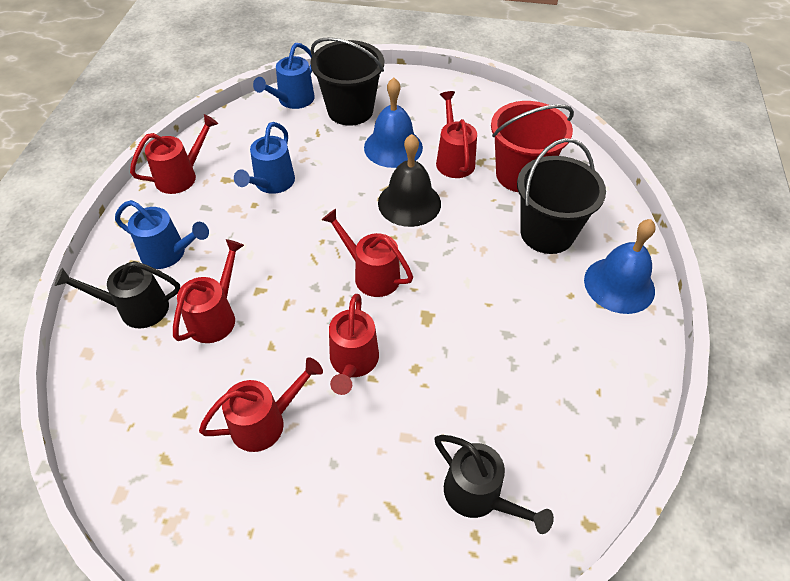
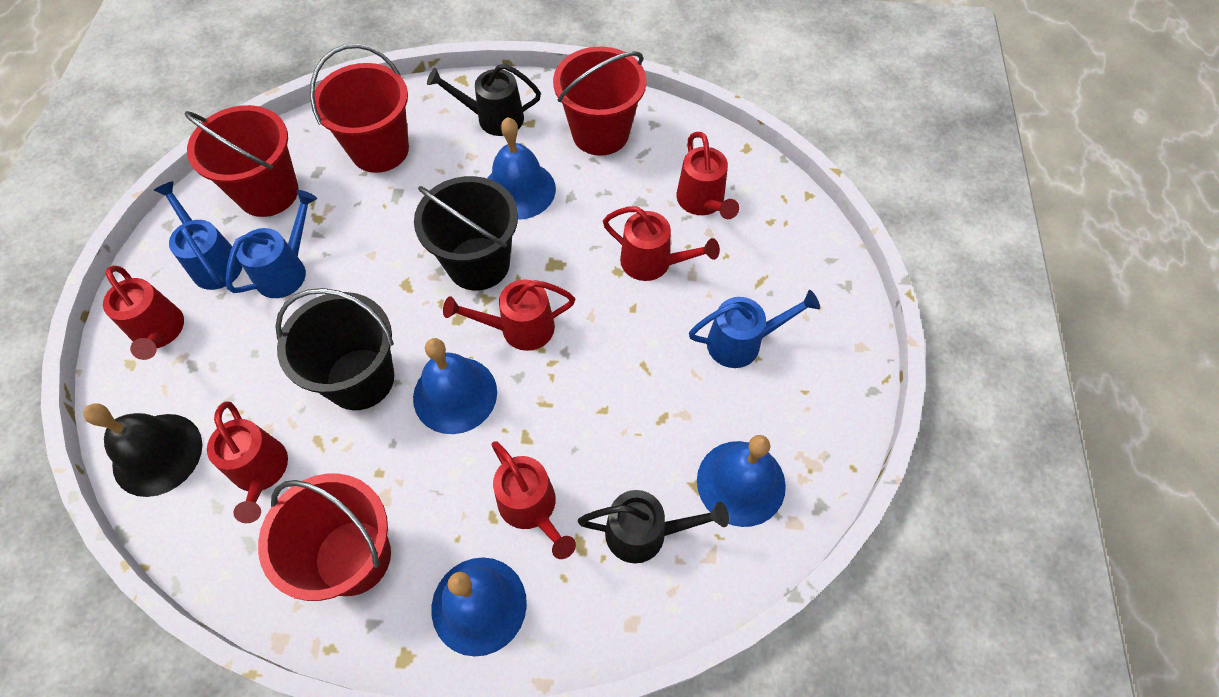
blue bell: [364,78,423,168] [584,219,656,314] = 2 -> [413,338,497,434] [431,557,527,657] [487,117,556,220] [697,435,786,527] = 4
red bucket: [491,101,574,192] = 1 -> [185,105,298,217] [258,474,391,601] [310,44,409,173] [553,47,647,156] = 4

